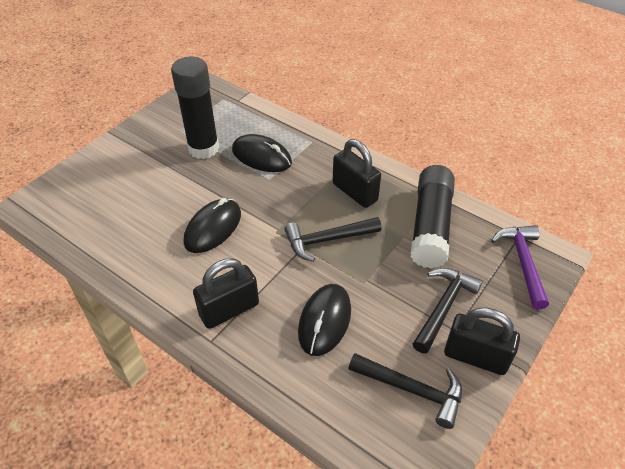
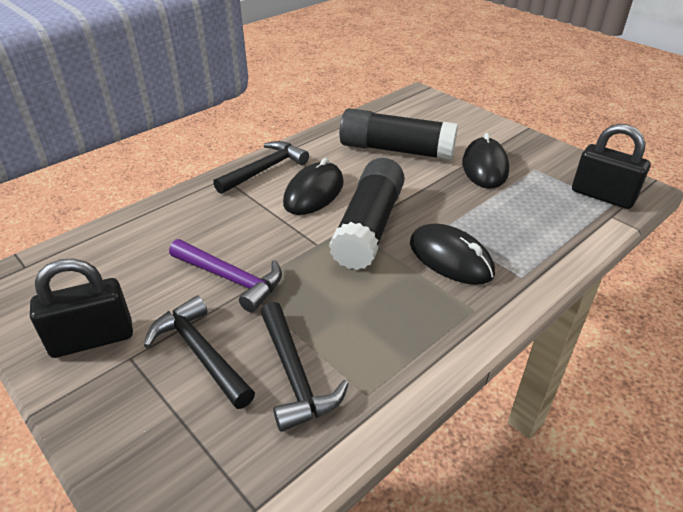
black padlock: [193,258,259,329] [333,139,381,208] [444,308,520,375] = 3 -> [30,258,133,358] [572,124,650,209] = 2

